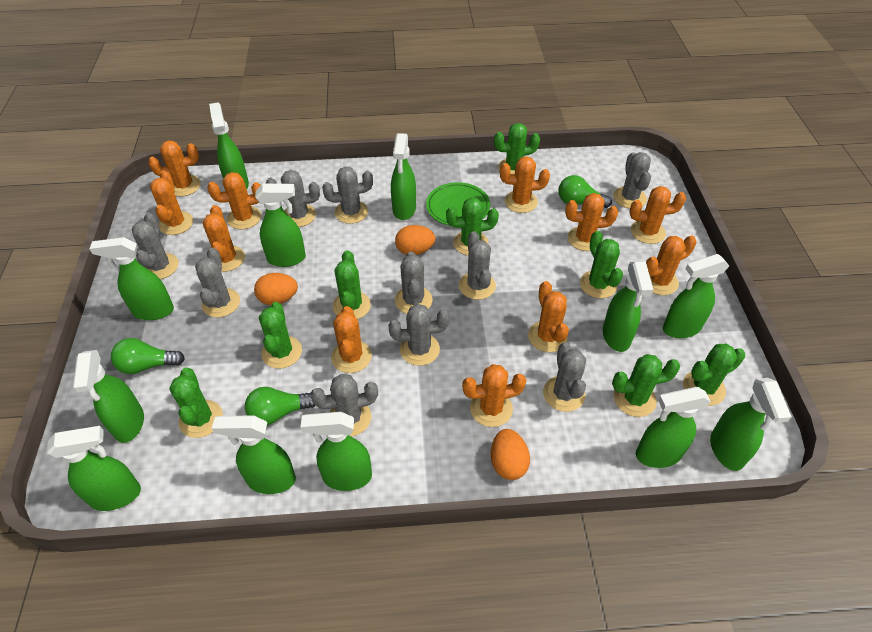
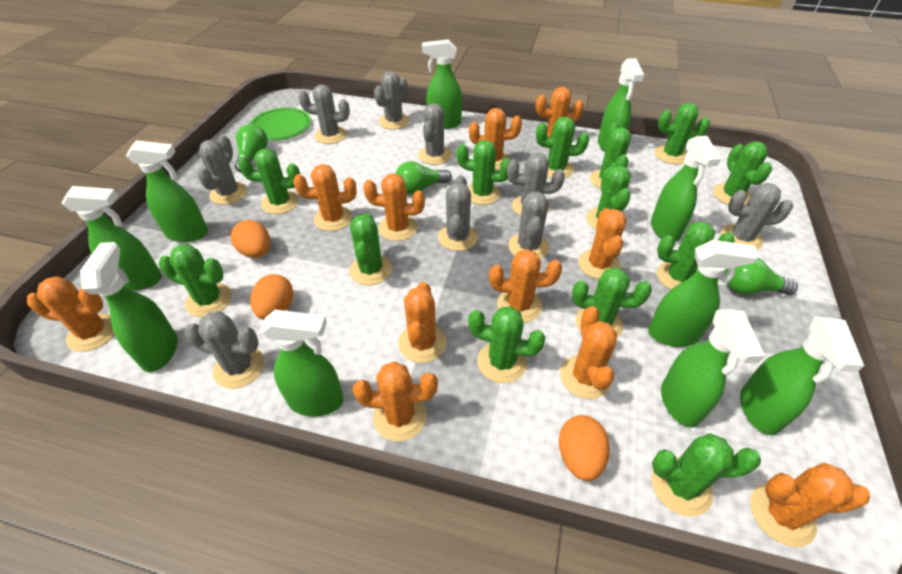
green cactus: [169,368,223,438] [259,302,302,369] [333,250,371,319] [446,197,499,255] [494,123,540,174] [580,231,623,299] [612,354,680,417] [683,344,745,406] = 8 -> [159,244,232,317] [238,149,300,214] [350,213,392,285] [457,140,510,205] [468,306,545,383] [536,116,589,179] [572,267,652,338] [586,165,631,229] [590,123,631,189] [651,433,761,517] [655,103,710,165] [657,221,735,290] [713,142,772,205] = 13
green spray bottle: [47,426,141,511] [73,350,144,443] [90,237,174,320] [209,102,249,189] [212,415,296,494] [255,183,306,267] [301,412,372,491] [391,133,416,220] [603,261,653,352] [636,387,711,468] [663,254,729,338] [710,378,792,471] = 12 -> [62,186,162,291] [80,242,178,372] [126,140,208,242] [260,310,344,416] [422,39,462,129] [598,58,644,152] [648,240,759,347] [651,136,721,242] [661,309,765,427] [740,317,864,435] = 10
grey cactus: [132,212,179,279] [195,248,240,317] [266,170,320,227] [310,374,378,436] [322,167,373,224] [388,304,450,366] [395,251,432,314] [459,231,496,300] [543,342,586,412] [613,152,651,208] = 10 -> [185,311,265,389] [197,135,247,205] [298,84,350,144] [374,71,410,130] [418,103,452,165] [438,175,478,251] [507,153,565,216] [508,191,549,259] [721,183,793,250] = 9

